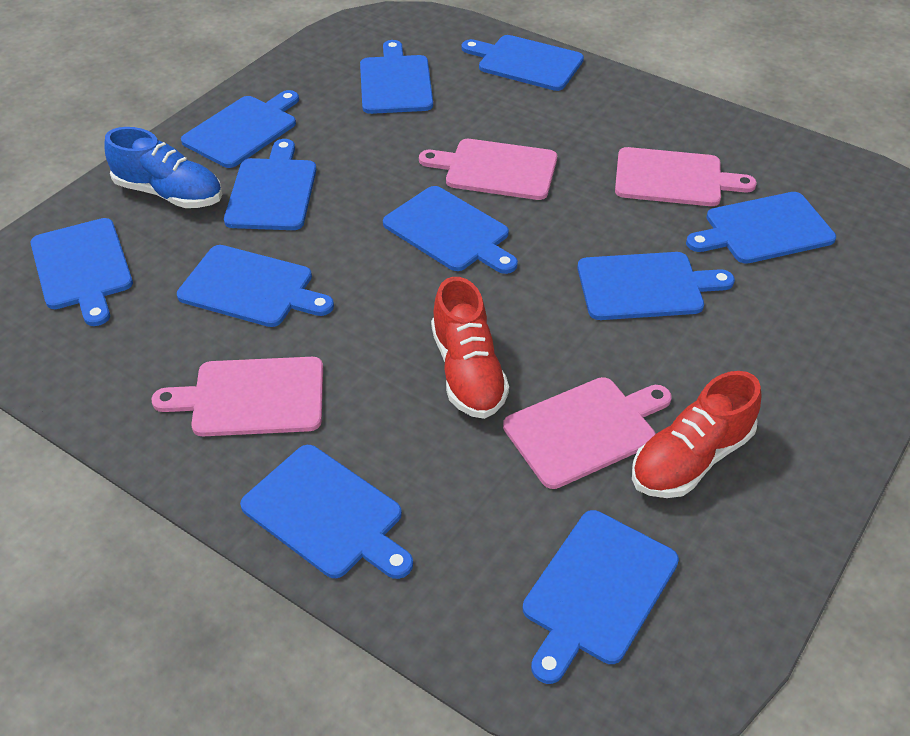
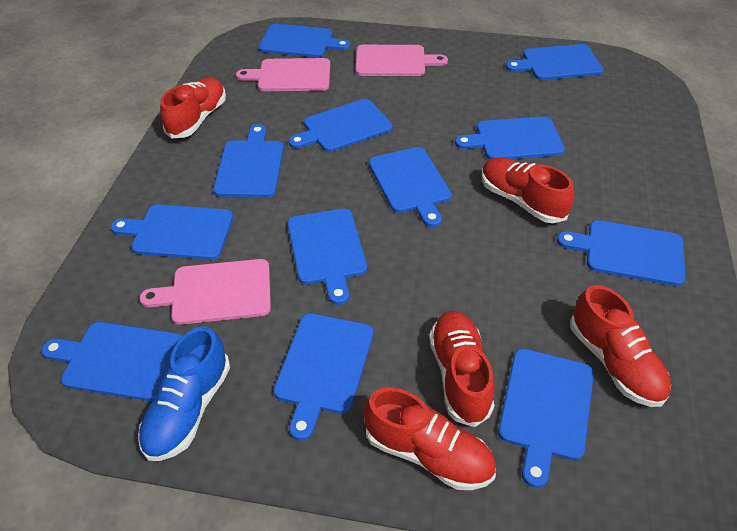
blue cutting board: [31,218,133,326] [177,245,334,327] [181,90,299,168] [224,139,317,230] [240,445,413,579] [360,40,433,114] [383,186,518,274] [462,35,584,91] [523,510,679,684] [577,252,735,320] [686,192,836,264] = 11 -> [42,322,183,401] [111,204,233,260] [213,124,284,197] [259,24,350,58] [273,313,373,441] [288,99,392,152] [288,209,367,305] [369,147,452,227] [455,116,565,160] [498,348,594,488] [506,44,603,80] [557,220,685,286] = 12
pink cutting board: [152,357,323,436] [419,139,557,200] [503,377,672,489] [615,147,757,206] = 4 -> [139,259,271,325] [236,58,330,91] [355,45,448,76] = 3
red shoe: [431,277,509,419] [632,371,761,498] = 2 -> [160,77,226,139] [364,387,496,490] [429,311,495,427] [482,157,574,223] [570,285,671,407] = 5

